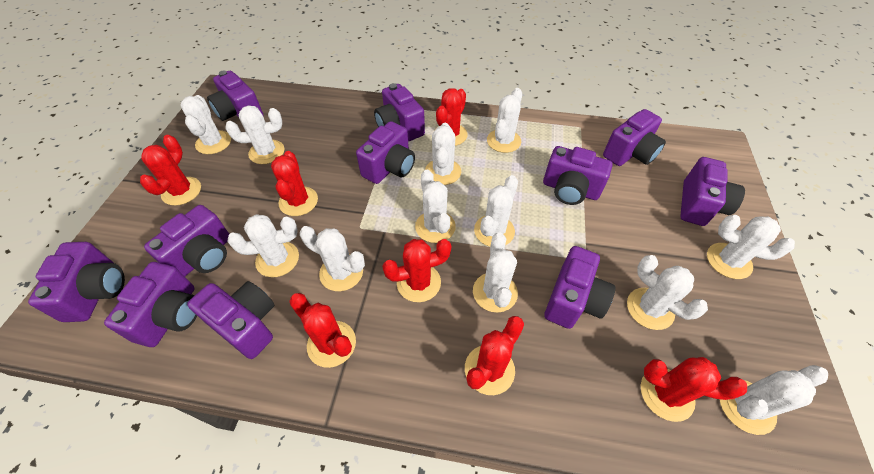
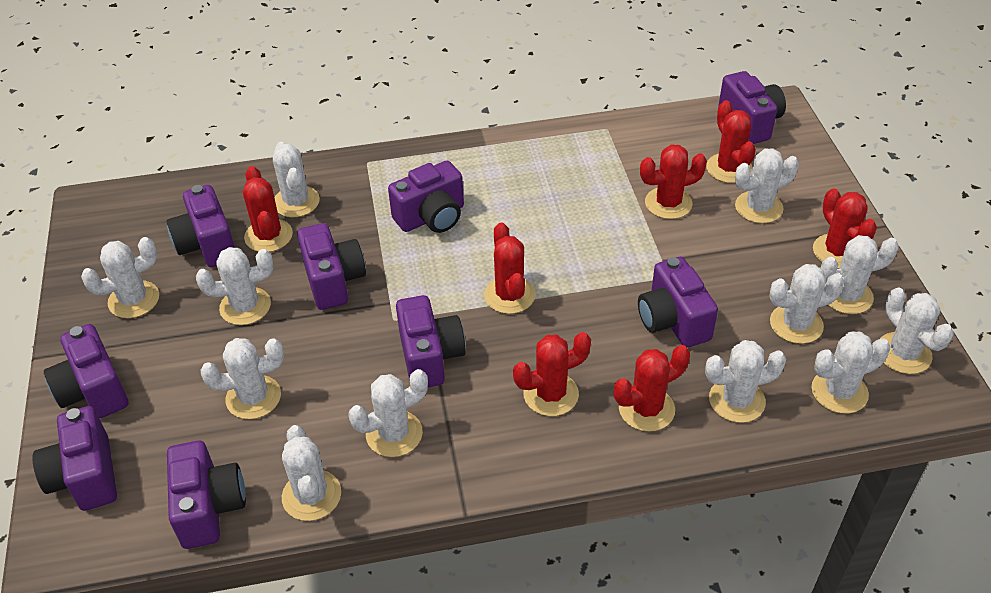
purple camera: [28,242,125,322] [104,262,197,347] [144,205,229,276] [187,281,274,359] [207,70,264,121] [356,121,415,184] [374,83,425,141] [543,146,613,205] [544,246,615,329] [603,109,666,166] [680,157,745,226] = 11 -> [32,406,117,511] [44,324,128,418] [166,185,235,267] [167,440,246,549] [297,223,366,310] [388,161,464,233] [396,295,466,387] [638,257,718,348] [718,71,786,144] = 9

